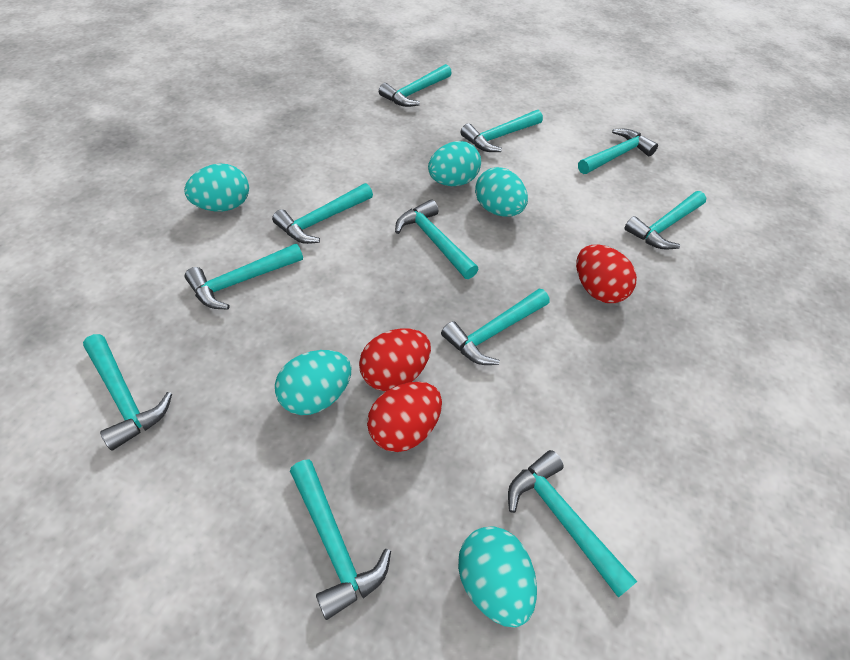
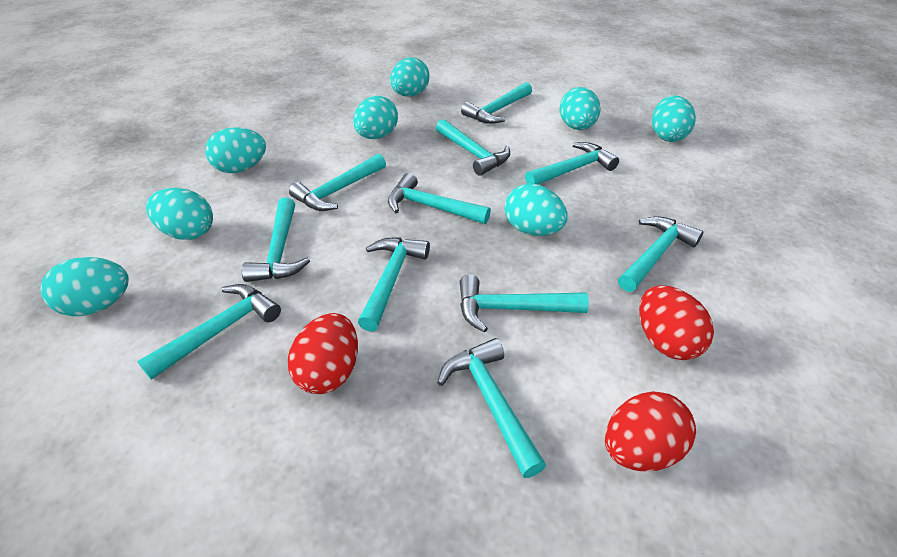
turquoise egg: [184,163,249,211] [275,350,351,415] [428,141,481,186] [458,526,537,628] [475,167,528,217] = 5 -> [40,257,129,316] [146,188,213,240] [205,127,266,173] [353,96,398,139] [390,57,429,97] [505,184,568,236] [560,87,601,130] [652,95,696,142] = 8

